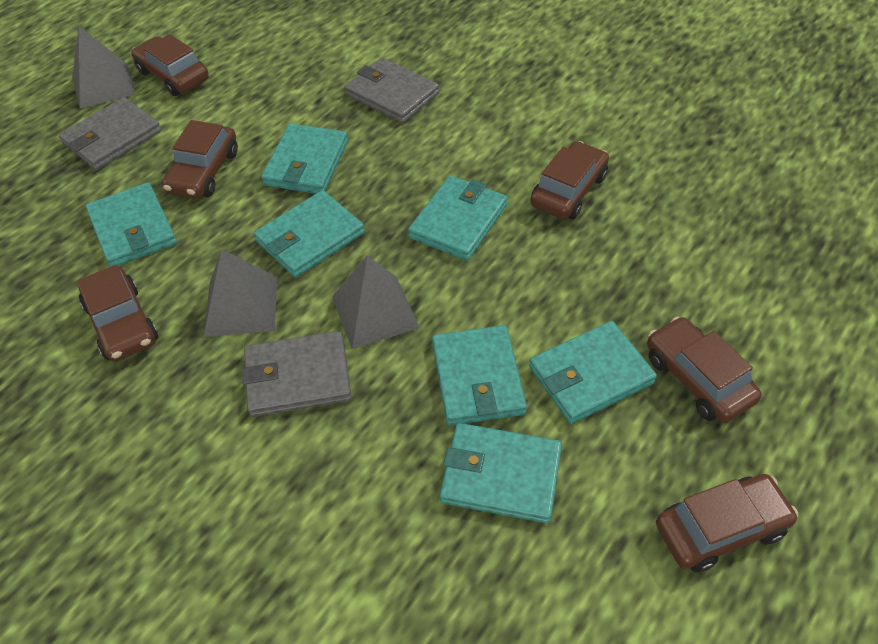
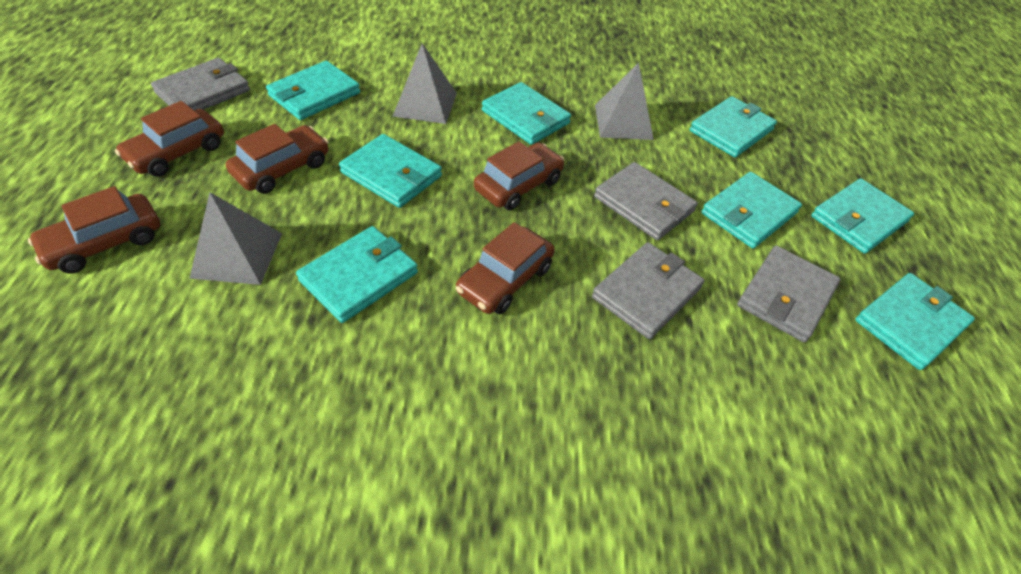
brown car: [77,265,158,362] [132,34,209,96] [162,120,238,198] [530,141,609,219] [647,316,762,423] [656,474,798,573] = 6 -> [28,186,160,274] [115,101,224,177] [226,124,328,194] [456,222,554,314] [474,141,564,210] = 5
grey wallet: [59,97,161,170] [242,331,352,417] [344,58,439,123] = 3 -> [151,58,250,110] [592,242,705,339] [594,162,698,240] [737,246,840,342] = 4
turquoise wallet: [86,182,177,267] [254,190,365,277] [261,124,348,194] [408,175,507,261] [432,325,527,426] [440,423,562,523] [529,321,657,424] = 7 -> [266,61,360,120] [296,226,418,323] [339,134,442,208] [482,82,571,145] [690,96,777,158] [701,172,802,249] [811,178,914,254] [855,273,975,370] = 8

